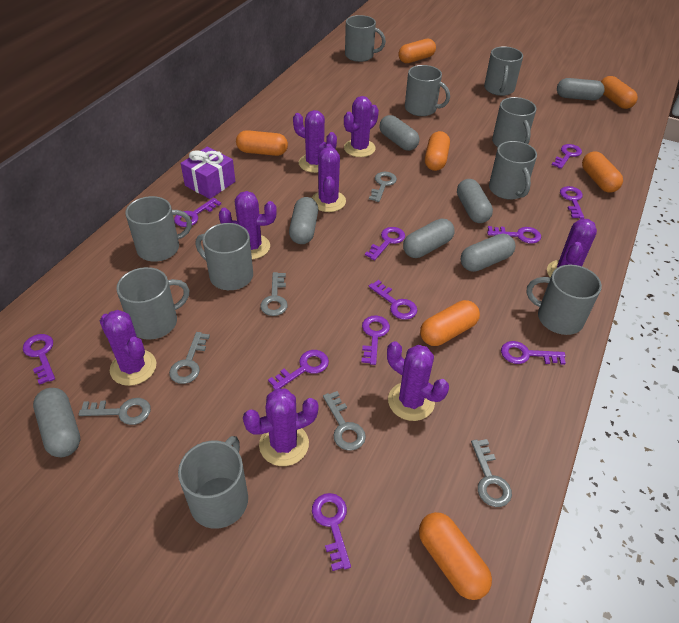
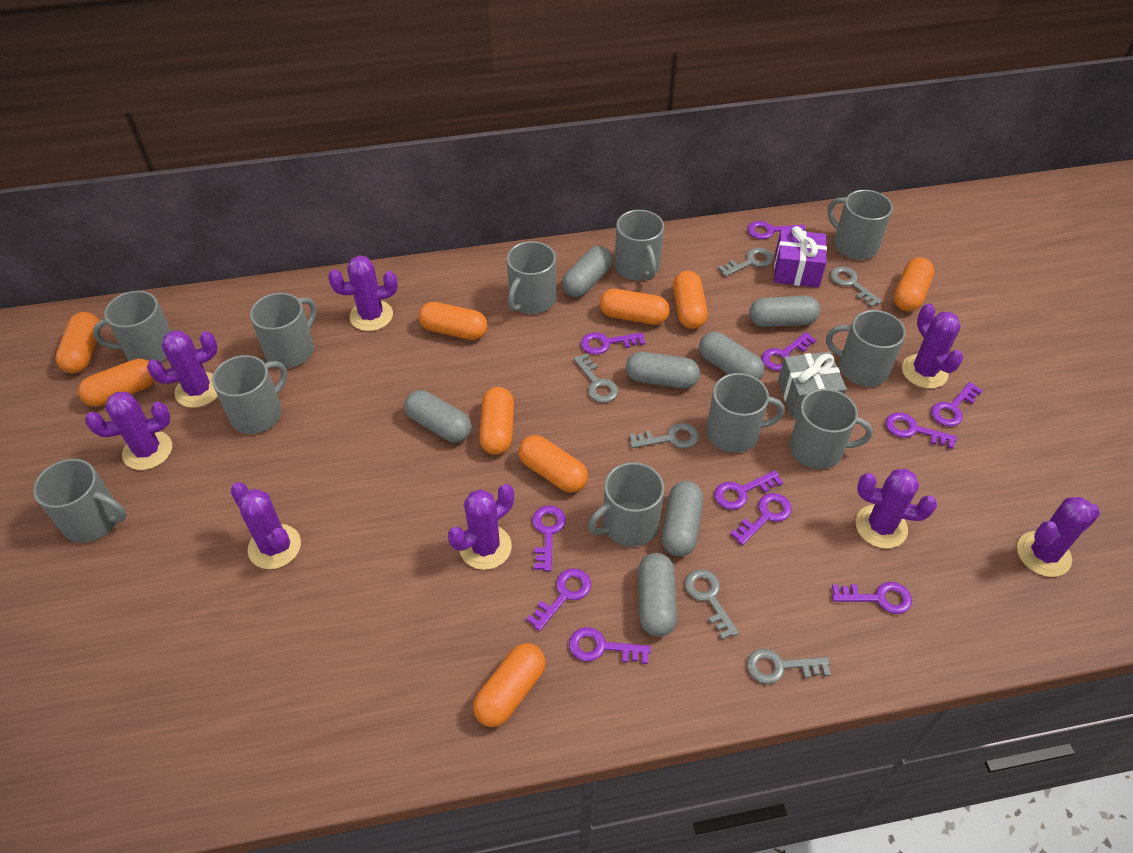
grey gift: none = 0 -> [778,352,847,418] = 1
grey mug: [116,267,189,340] [126,196,192,262] [178,436,248,529] [196,223,253,290] [345,15,386,62] [405,65,450,116] [484,46,523,96] [489,141,537,200] [492,97,536,147] [527,264,602,335] = 10 -> [33,459,127,543] [93,291,171,362] [212,355,287,434] [250,293,316,368] [507,241,556,314] [588,462,664,547] [615,210,664,281] [706,373,785,453] [790,389,873,469] [826,310,906,386] [828,190,893,260] = 11
orange capsule: [236,130,288,156] [398,39,436,63] [419,512,492,600] [420,300,480,346] [425,131,450,171] [582,151,623,193] [601,76,638,109] = 7 -> [55,312,101,373] [78,359,155,407] [419,302,488,340] [473,643,546,727] [479,387,514,455] [518,435,588,493] [600,289,670,325] [673,271,708,329] [894,257,934,312] = 9

